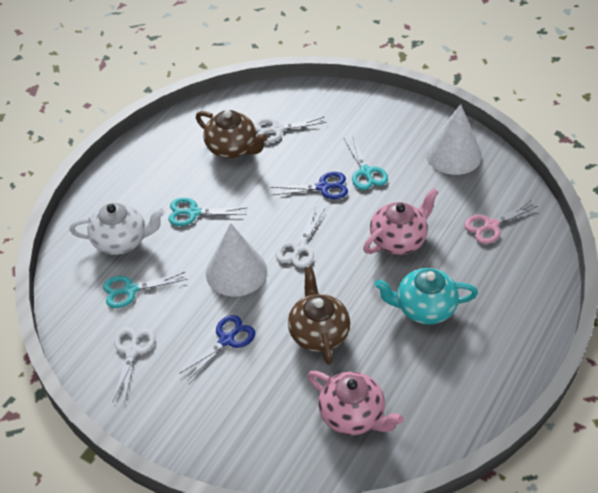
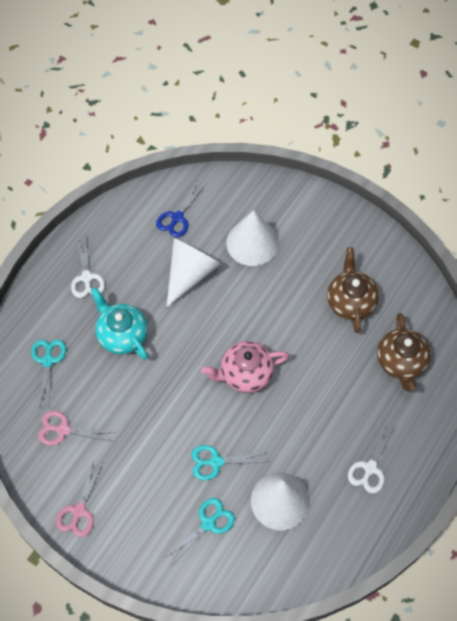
blue scissors: [179,315,255,381] [270,172,348,199] = 2 -> [156,182,205,238] = 1
pink scissors: [464,201,538,244] = 1 -> [38,411,115,445] [56,460,102,537] = 2
pink teapot: [307,371,404,435] [363,188,439,255] = 2 -> [201,341,289,393] = 1
white cone: [206,223,267,296] [425,104,482,175] = 2 -> [166,238,221,308] [226,210,279,266] [251,473,310,530] = 3
white scissors: [113,327,155,403] [254,117,327,143] [276,208,324,268] = 3 -> [71,236,105,298] [348,422,395,494] = 2
white teapot: [69,203,165,255] = 1 -> none = 0

